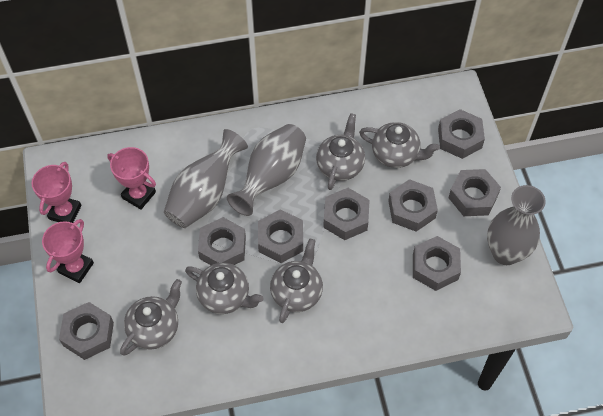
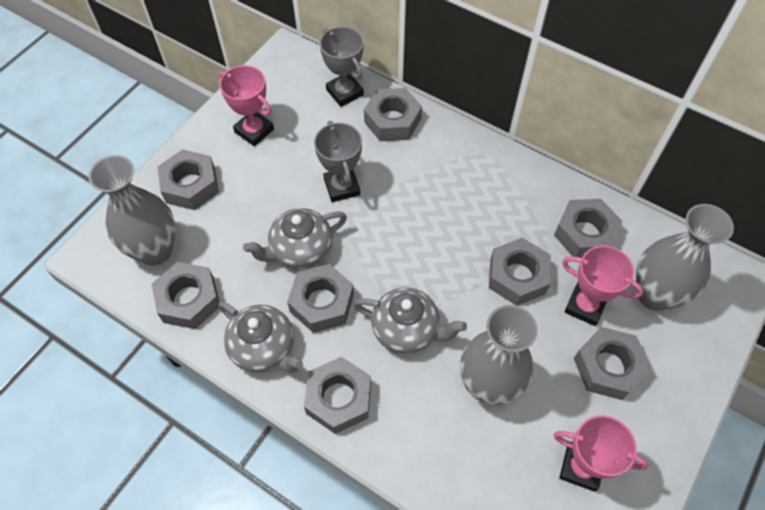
grey teapot: [120,279,182,356] [185,263,264,314] [270,239,323,323] [316,113,365,190] [359,122,440,168] = 5 -> [219,301,303,373] [243,208,347,269] [353,287,467,354] = 3
grey trophy: none = 0 -> [314,121,362,202] [320,26,364,107] = 2

